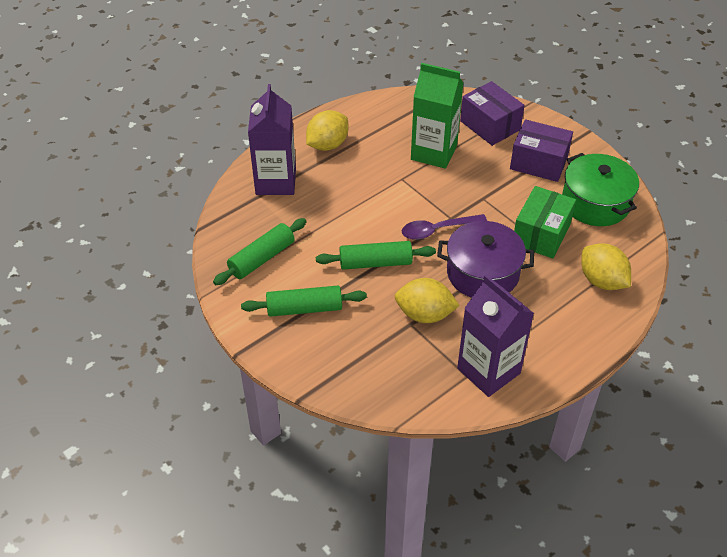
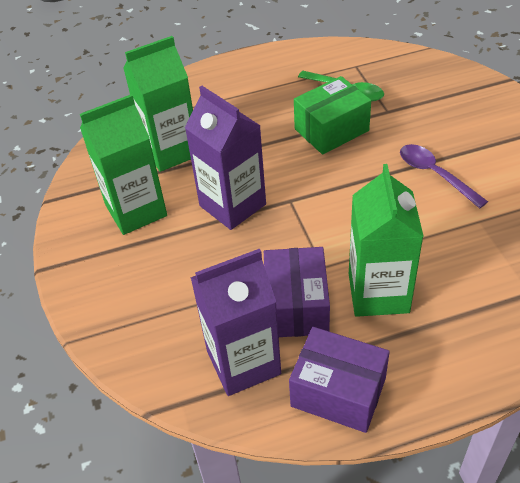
green carton: [411,63,464,169] = 1 -> [80,94,167,235] [123,36,193,172] [349,164,424,317] = 3
green pot: [562,153,639,226] = 1 -> none = 0
green rolling pin: [213,218,307,285] [241,286,367,317] [316,241,436,270] = 3 -> none = 0
green spoon: none = 0 -> [298,71,384,102] = 1
purple pot: [437,221,534,298] = 1 -> none = 0
yellow lemon: [306,110,348,151] [395,278,460,323] [581,243,631,290] = 3 -> none = 0

